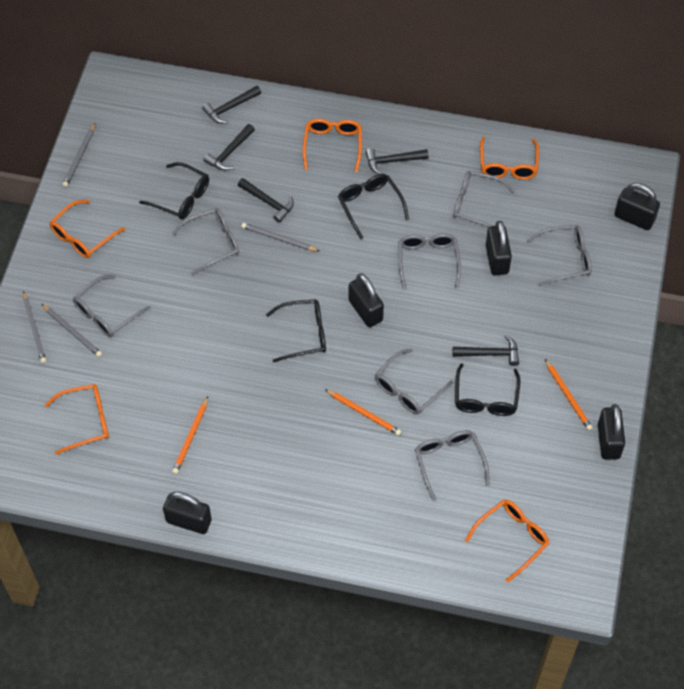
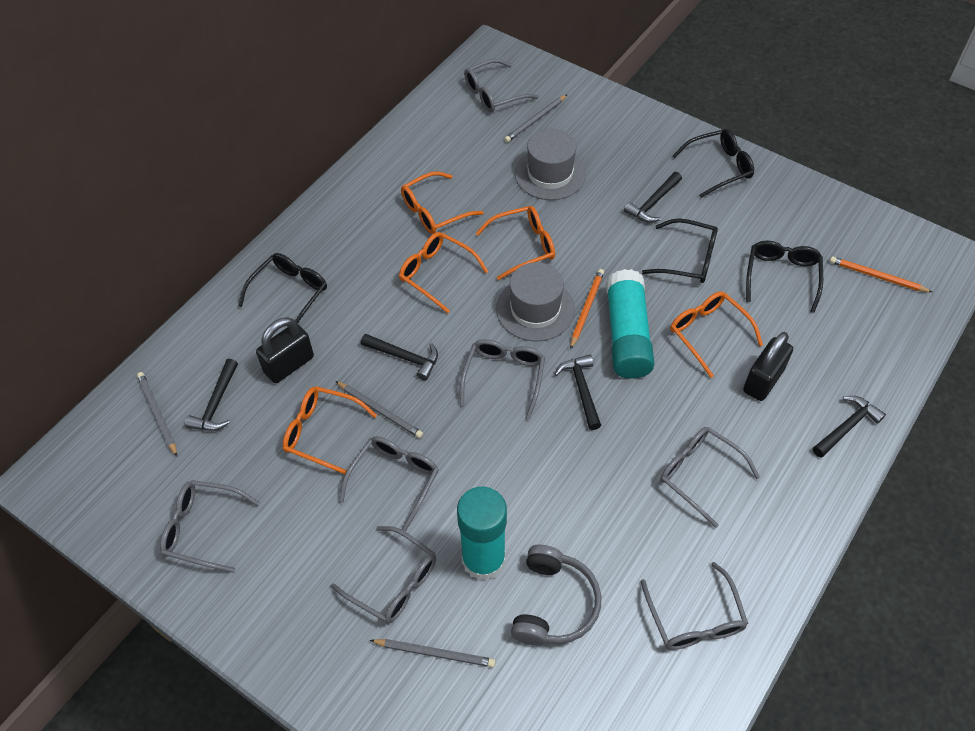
black padlock: [163,492,212,534] [349,273,384,327] [486,221,512,275] [598,404,625,460] [615,183,660,230] = 5 -> [256,317,314,383] [743,332,793,401] = 2
grey hat: none = 0 -> [496,262,575,341] [515,129,586,200] = 2
grey headphones: none = 0 -> [511,545,601,645] = 1
orange pencil: [172,397,208,474] [325,389,401,436] [545,359,593,431] = 3 -> [570,269,604,349] [830,256,932,292] = 2
turquoise glue stick: none = 0 -> [457,487,507,581] [606,269,655,379] = 2

